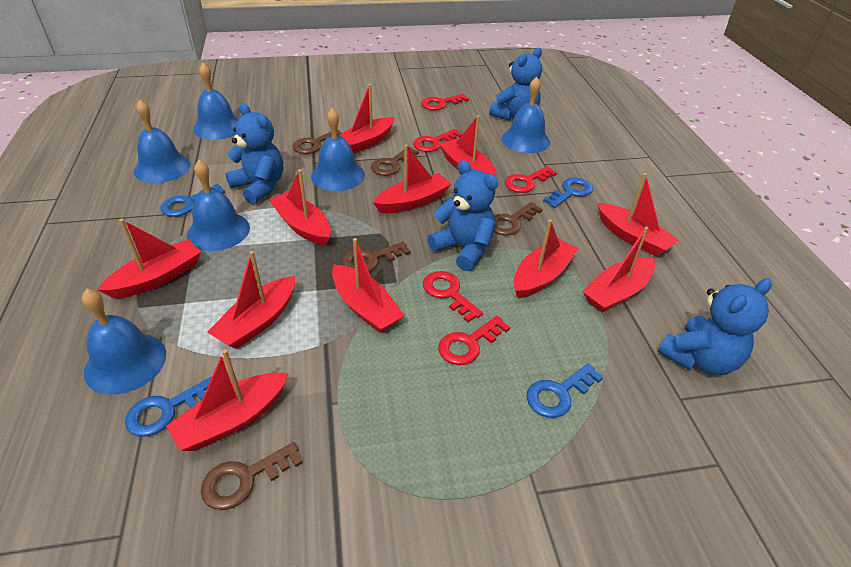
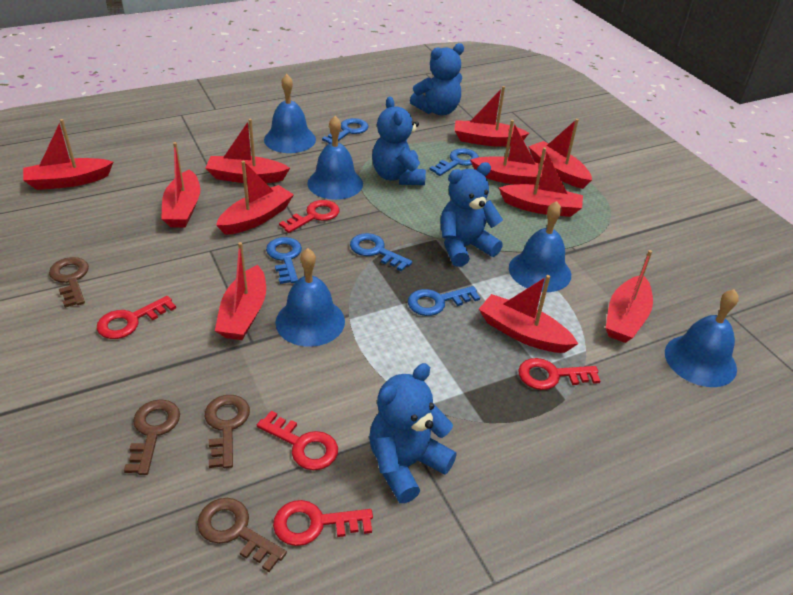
blue bell: [82,289,166,395] [134,100,191,183] [187,160,250,251] [193,63,239,140] [311,108,365,191] [502,77,550,153] = 6 -> [264,74,316,153] [275,248,345,347] [307,116,363,200] [509,201,571,292] [665,289,739,387] = 5
blue key: [125,377,212,437] [160,184,225,217] [526,363,603,418] [543,178,593,208] = 4 -> [266,237,302,284] [322,118,368,144] [350,233,412,272] [408,286,480,316] [429,148,479,176] = 5
brown key: [201,442,303,510] [292,129,342,154] [342,241,411,272] [371,147,419,176] [494,202,543,236] = 5 -> [49,257,89,308] [124,399,180,475] [197,498,287,572] [205,395,250,468] = 4

